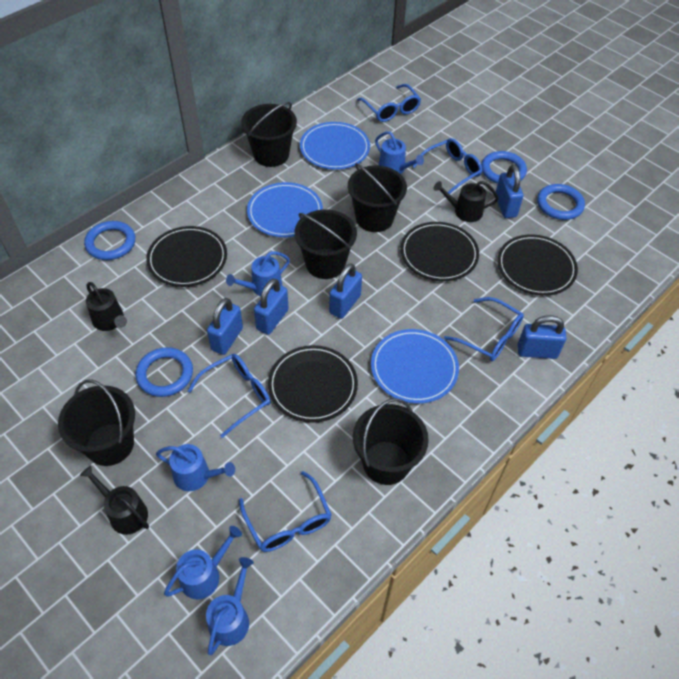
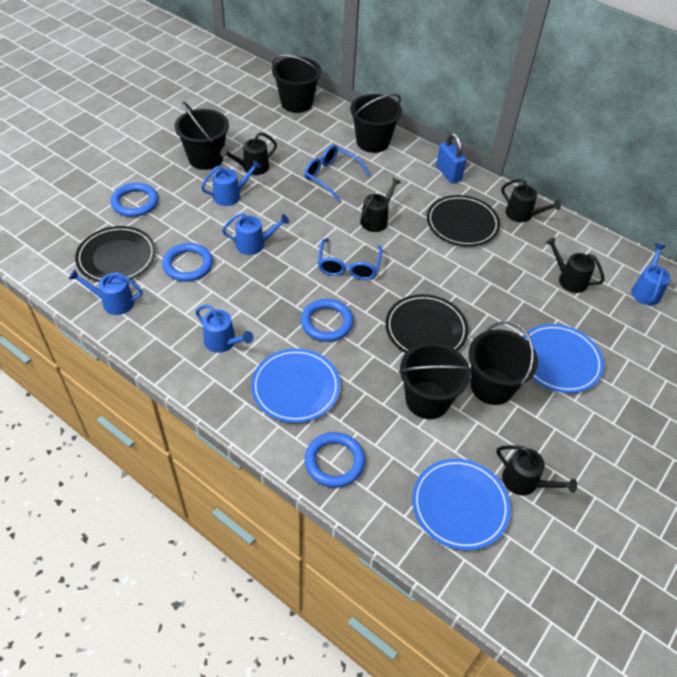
black plate: [146,226,227,287] [268,345,358,423] [400,222,479,281] [497,234,578,296] = 4 -> [75,226,156,282] [385,294,468,353] [427,195,500,247] = 3
black watering can: [80,465,149,535] [86,282,127,331] [434,181,499,222] = 3 -> [220,132,277,175] [360,177,401,232] [496,445,577,495] [501,179,561,222] [545,237,605,293] = 5
blue glasses: [188,354,271,438] [239,471,332,552] [357,84,421,122] [413,138,482,194] [444,297,524,361] = 5 -> [304,145,370,201] [317,238,383,280] = 2
blue padlock: [207,298,243,355] [254,278,289,335] [329,263,362,319] [496,164,523,218] [518,315,567,359] = 5 -> [436,133,466,184] = 1

